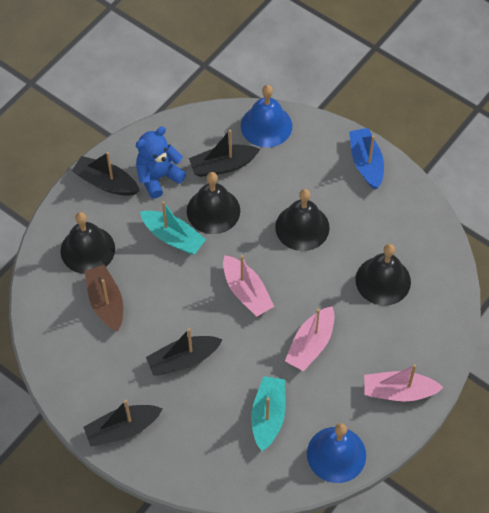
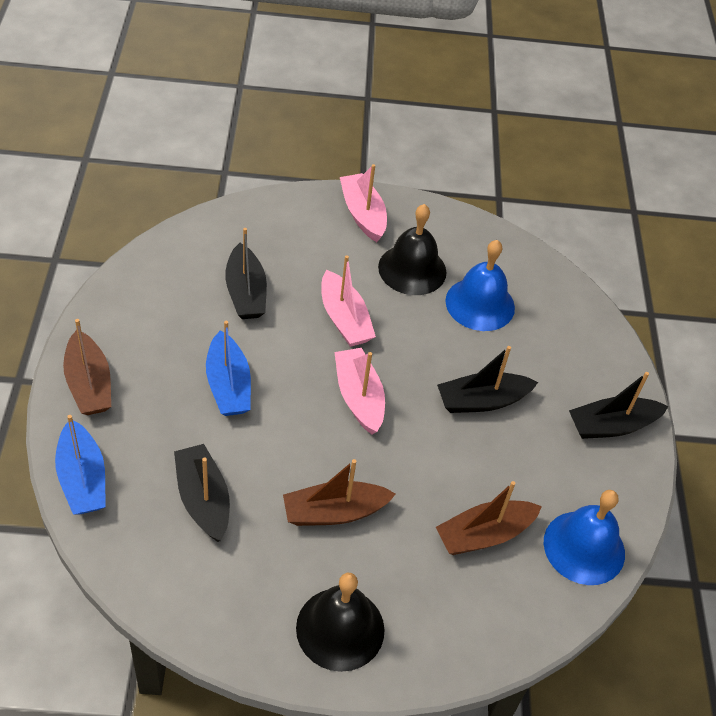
black bell: [60,212,115,274] [187,172,240,234] [275,189,330,251] [355,244,411,305] = 4 -> [296,573,385,672] [378,204,447,295] = 2
blue boat: [349,128,384,189] = 1 -> [55,415,106,515] [206,321,251,416] = 2
blue teddy bear: [136,127,186,199] = 1 -> none = 0
brown boat: [84,265,123,331] = 1 -> [63,319,111,415] [283,459,396,526] [436,481,542,555] = 3
turquoise boat: [140,201,206,255] [251,376,285,451] = 2 -> none = 0

